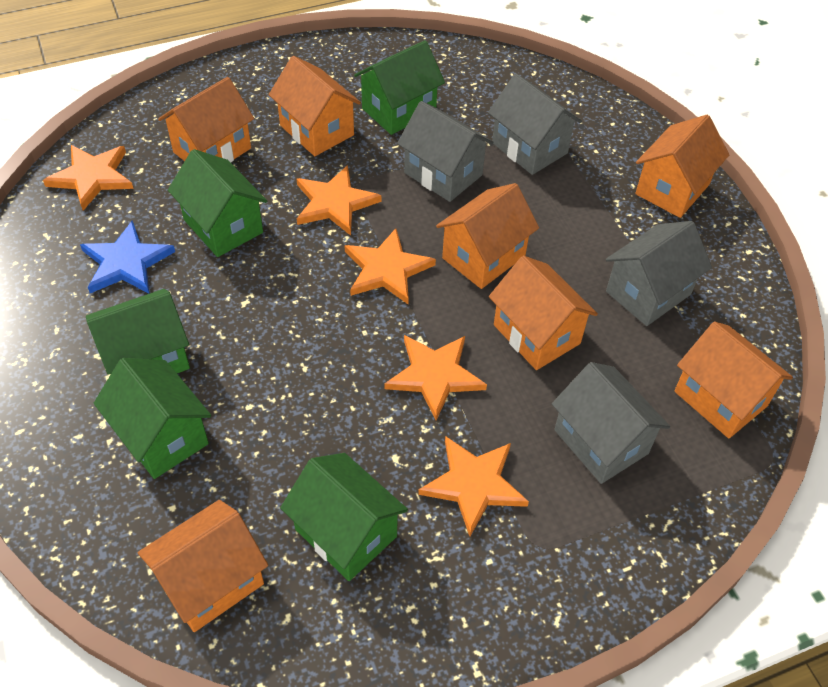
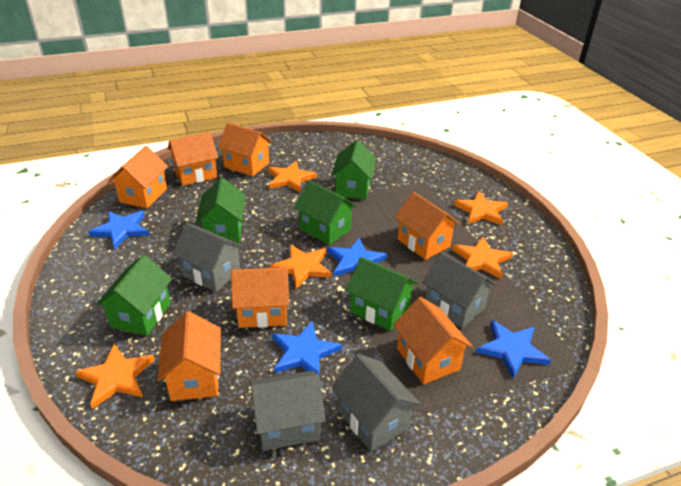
blue star: [80,220,175,294] = 1 -> [88,211,149,249] [272,321,342,377] [327,238,387,277] [476,320,551,378] = 4

